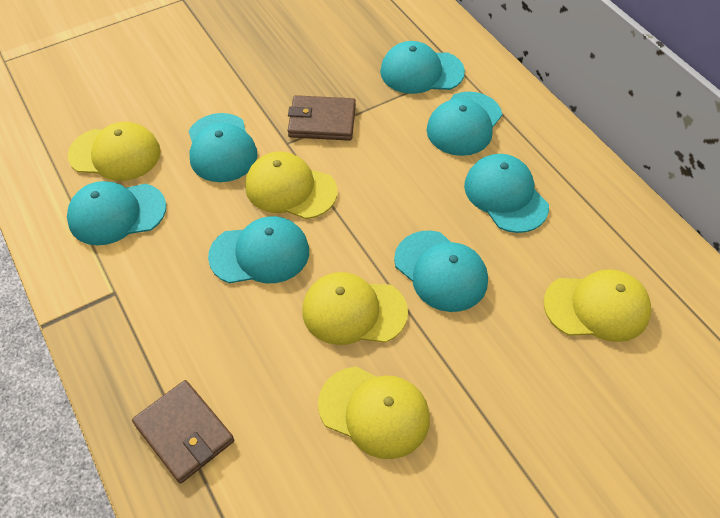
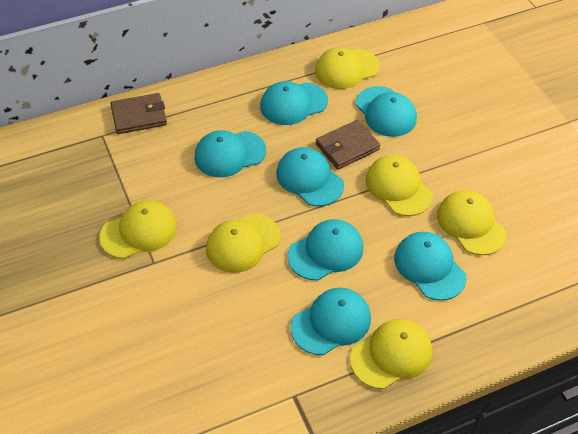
yellow cap: [68,122,161,181] [245,152,337,219] [302,272,408,345] [318,367,430,459] [544,269,651,342] = 5 -> [99,200,177,259] [206,213,281,273] [315,47,380,89] [350,319,432,389] [366,155,433,216] [437,190,507,255] = 6

